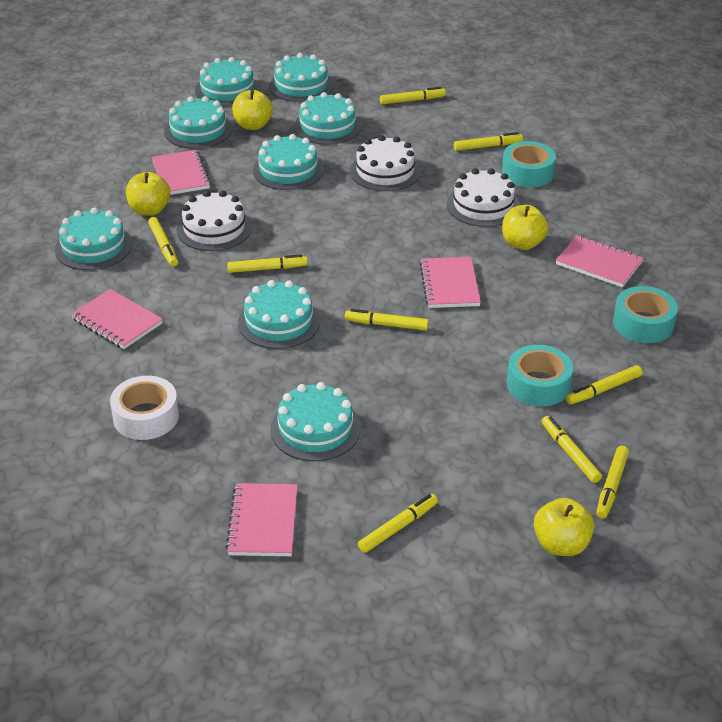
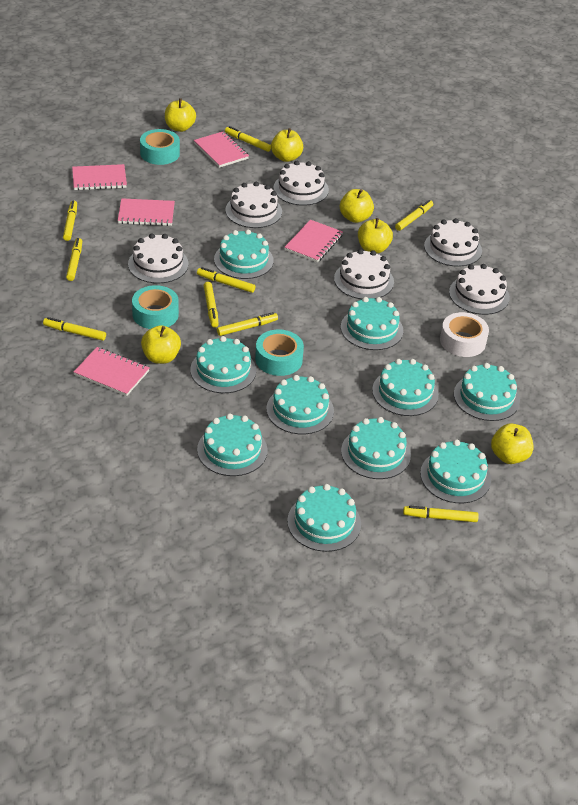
turquoise cake: [55,207,133,270] [164,96,232,149] [195,57,260,106] [238,280,320,349] [253,134,324,190] [269,53,334,102] [270,382,361,461] [294,92,362,145] = 8 -> [190,336,256,393] [197,413,268,476] [214,229,274,279] [266,375,334,434] [287,484,361,552] [341,297,403,350] [341,417,411,479] [372,359,439,416] [420,439,491,503] [454,363,520,421] = 10
white cake: [176,191,252,251] [350,135,421,191] [447,168,520,227] = 3 -> [128,234,188,283] [225,182,282,228] [273,161,329,205] [334,249,394,299] [424,218,482,267] [449,264,510,315] = 6
yellow apple: [126,172,171,216] [232,90,273,130] [502,205,548,250] [534,498,594,556] = 4 -> [141,325,181,364] [165,98,196,132] [271,128,303,162] [340,189,374,223] [358,218,393,254] [491,423,534,464] = 6

